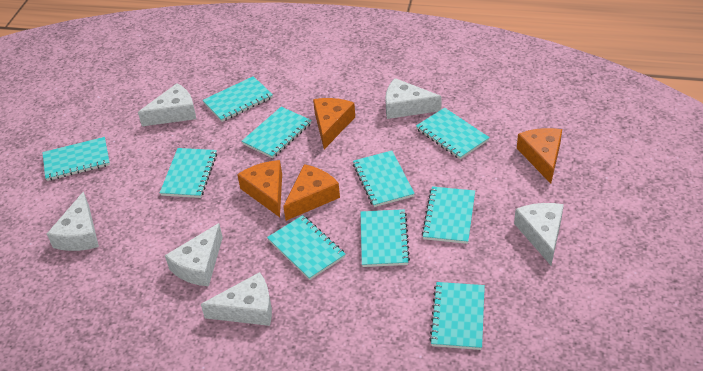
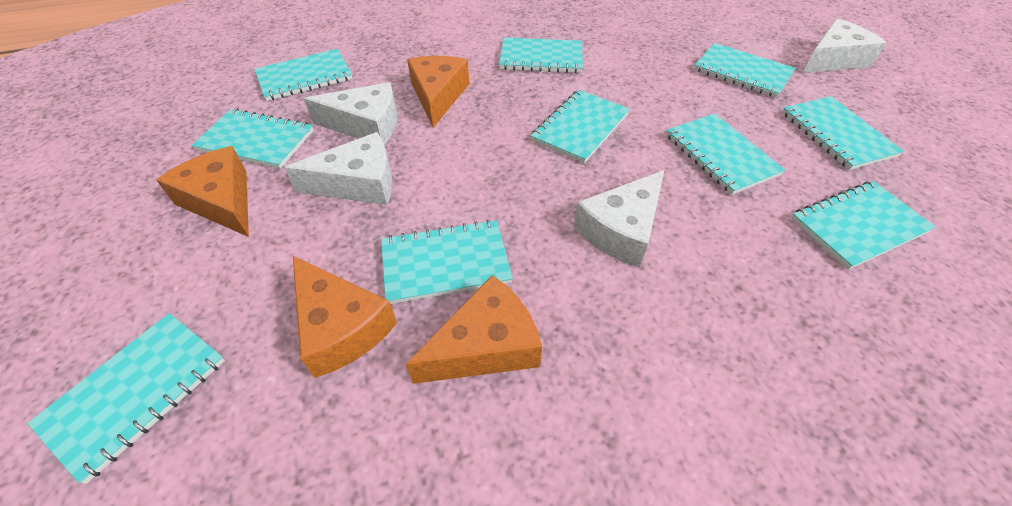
white cheese: [47,191,99,251] [138,83,196,126] [165,223,223,286] [201,272,272,326] [385,78,441,119] [514,203,564,265] = 6 -> [284,132,392,205] [304,82,397,145] [574,170,665,268] [803,18,887,73] = 4

